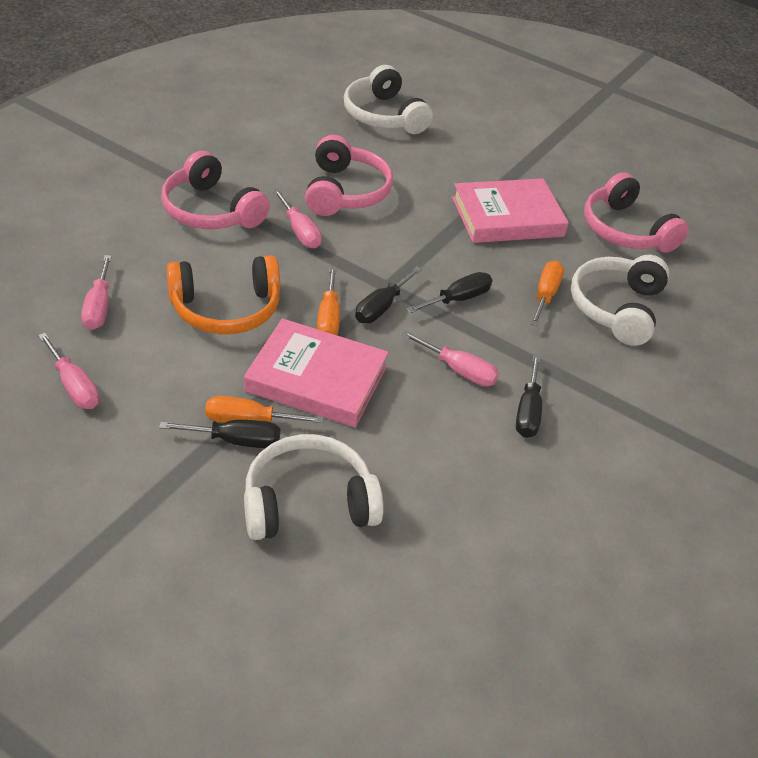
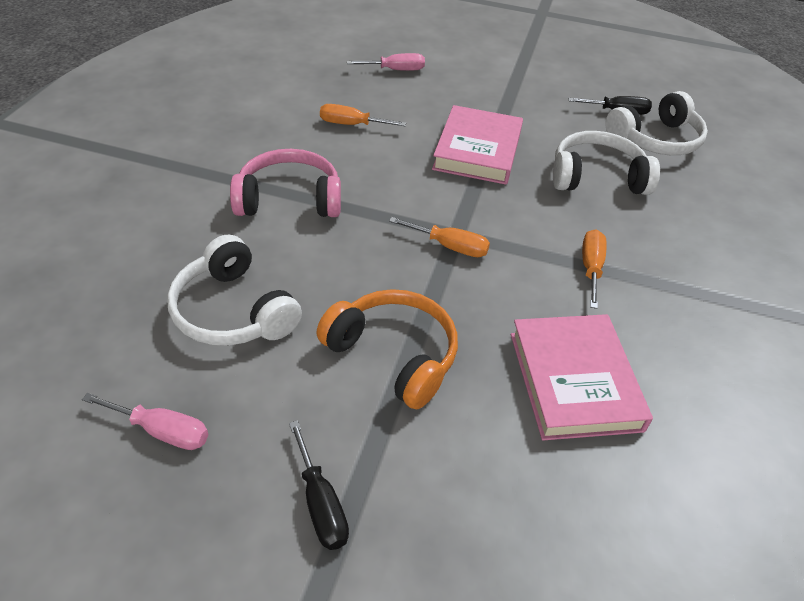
black screwdriver: [159,420,280,448] [355,266,422,323] [406,272,492,313] [516,355,542,438] = 4 -> [289,420,349,550] [568,96,652,115] = 2
pink headphones: [161,151,270,229] [305,135,393,216] [584,172,689,253] = 3 -> [230,149,341,217] = 1
pink screwdriver: [38,333,99,409] [81,255,112,330] [273,189,322,248] [401,331,499,386] = 4 -> [82,393,209,450] [347,53,425,71] = 2

